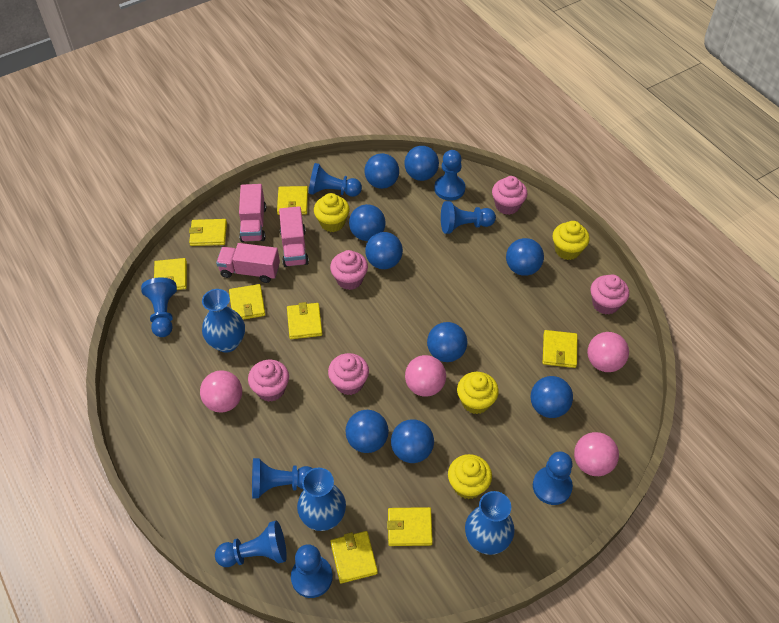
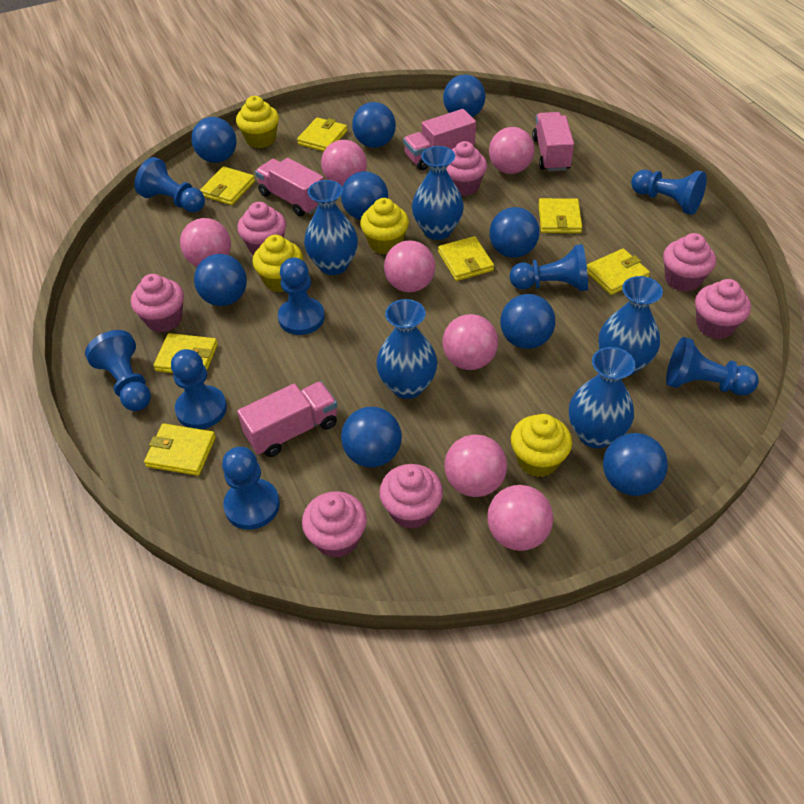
blue vase: [202,289,245,353] [297,468,346,531] [465,491,515,555] = 3 -> [304,180,358,275] [376,299,437,399] [412,146,464,240] [569,347,635,448] [598,276,663,376] = 5
pink ball: [200,370,242,412] [405,355,446,397] [574,432,619,476] [587,332,629,372] = 4 -> [180,218,231,267] [321,140,367,187] [384,240,435,292] [442,314,498,370] [444,434,507,497] [487,485,553,551] [489,127,535,174] = 7
pink cupcake: [248,360,289,402] [328,353,369,395] [330,250,368,290] [492,176,527,215] [591,275,629,314] = 5 -> [131,274,184,332] [237,202,286,255] [302,491,367,558] [379,464,443,529] [446,141,487,196] [663,233,716,292] [695,279,751,339] = 7
pink truck: [216,243,280,283] [239,184,266,242] [279,206,309,267] = 3 -> [237,381,337,457] [255,158,324,216] [403,109,476,170] [532,112,574,171] = 4
yellow wallet: [154,258,187,290] [189,219,227,246] [229,284,265,320] [277,186,308,215] [287,302,323,339] [330,531,378,583] [387,507,433,546] [543,330,578,368] = 8 -> [144,423,216,476] [153,333,218,373] [200,166,255,205] [297,117,347,151] [438,236,494,281] [538,198,582,233] [587,249,650,295] = 7

